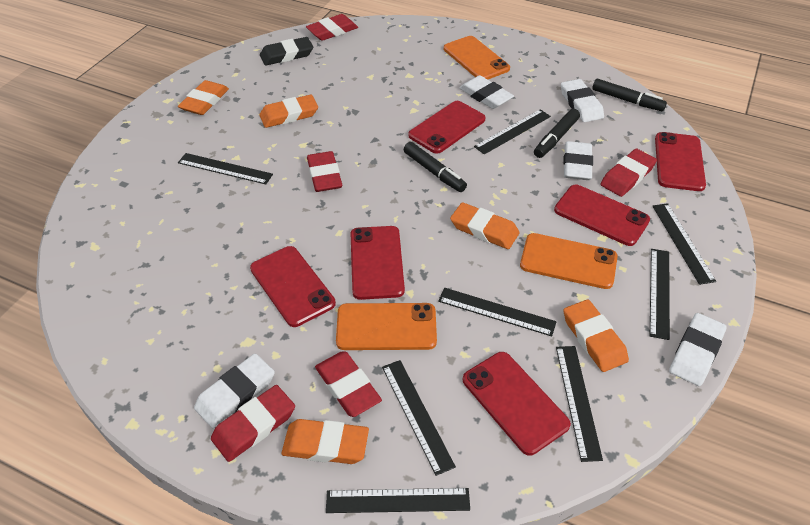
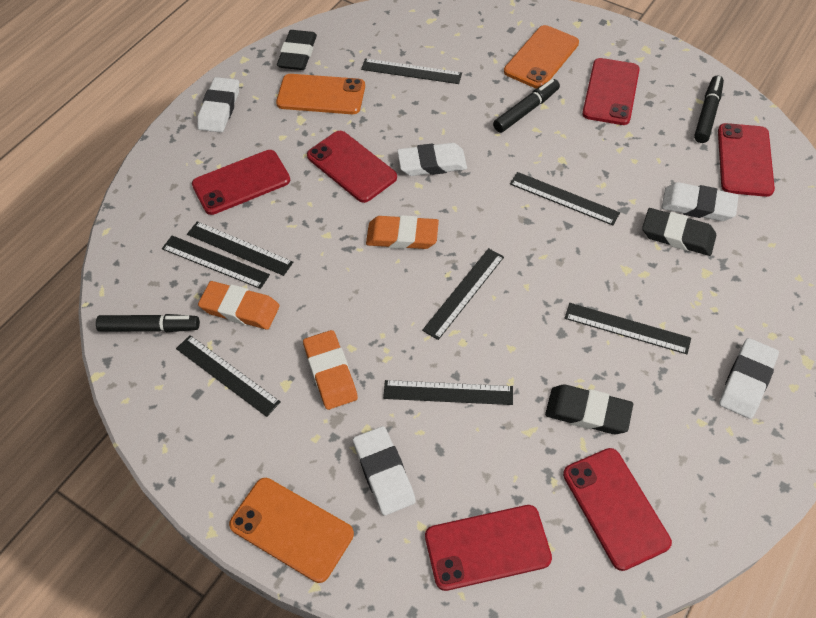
black eraser: [260,37,313,66] = 1 -> [277,30,317,70] [545,385,633,434] [642,208,717,256] = 3
orange eraser: [178,80,229,115] [259,95,318,128] [281,419,369,464] [450,202,520,249] [563,299,629,372] = 5 -> [198,281,280,330] [303,330,358,410] [366,215,439,249] = 3
red eraser: [211,385,295,462] [306,14,358,41] [307,151,342,192] [315,351,382,417] [600,149,657,197] = 5 -> none = 0

